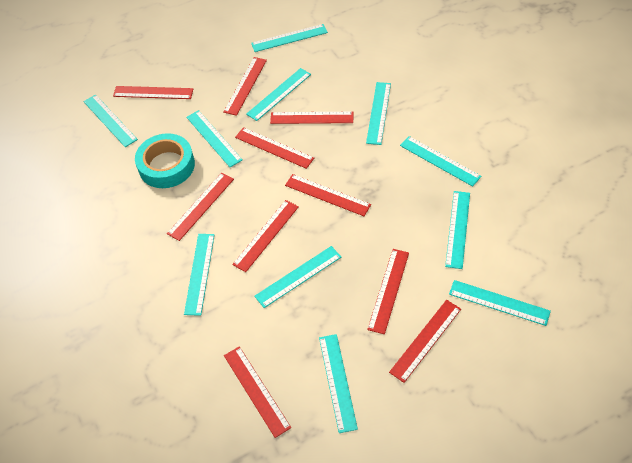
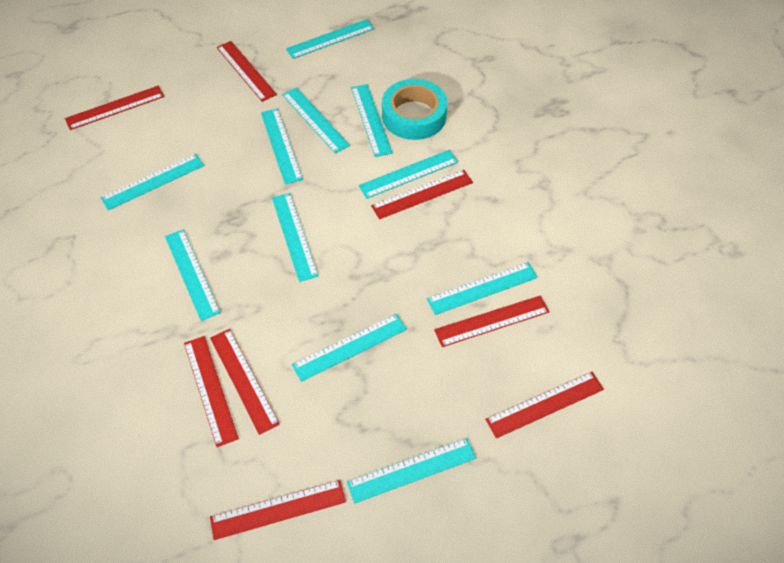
red ruler: [113,86,193,99] [167,173,234,241] [223,57,267,116] [224,346,291,438] [232,200,299,272] [235,127,314,169] [270,112,353,124] [285,174,371,216] [367,249,409,334] [389,300,461,383] = 10 -> [65,86,164,130] [184,336,239,447] [210,329,280,435] [210,480,346,540] [217,41,277,102] [371,170,473,219] [434,295,549,347] [485,372,604,438] = 8

